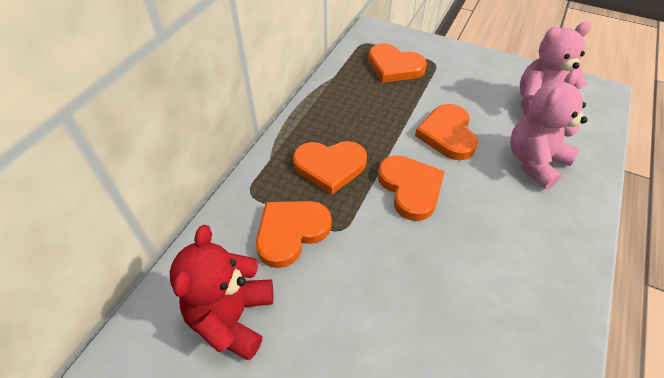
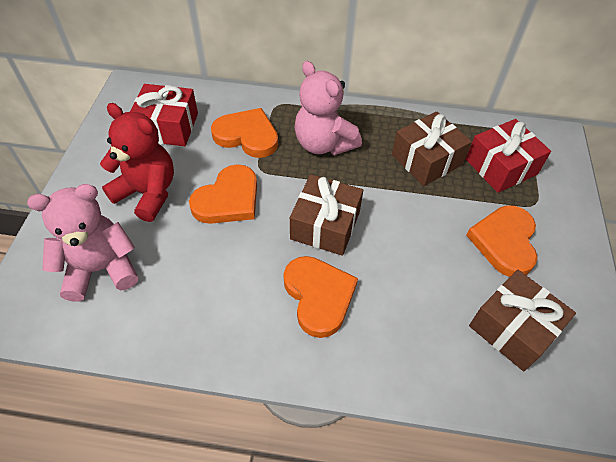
brown gift: none = 0 -> [290,174,363,256] [392,112,472,186] [469,270,576,371] = 3
orange heart: [256,201,332,268] [293,141,367,195] [368,43,427,83] [378,155,445,221] [415,104,478,160] = 5 -> [189,164,257,224] [211,108,278,158] [284,256,358,338] [466,205,538,277] = 4
red gift: none = 0 -> [130,84,198,146] [466,119,551,193] = 2

